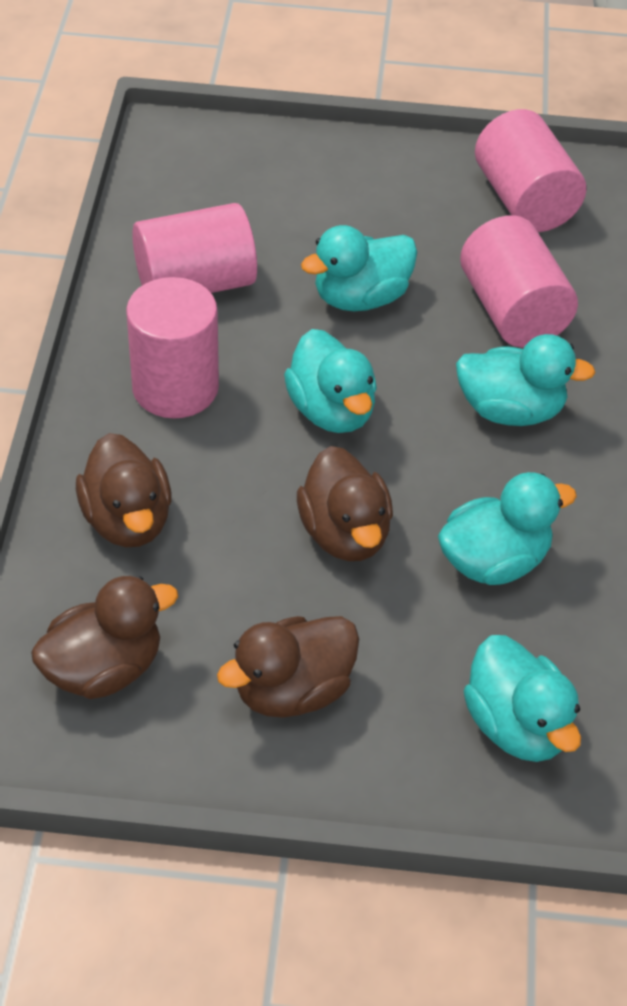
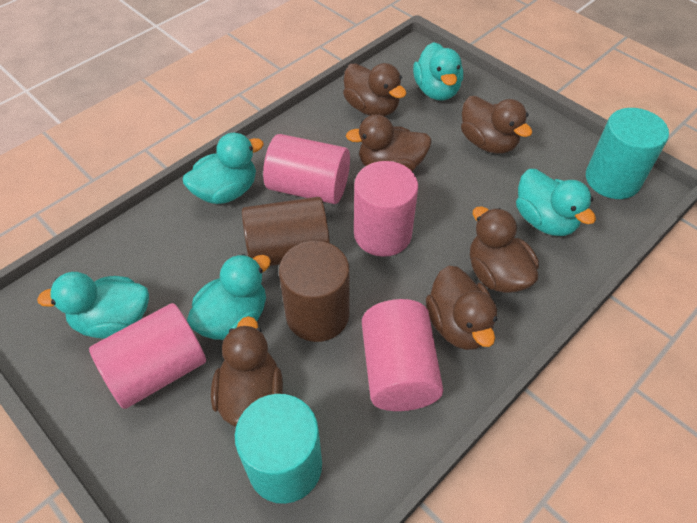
brown cylinder: none = 0 -> [242,197,330,266] [279,241,350,342] = 2
brown duck: [31,576,178,699] [76,433,172,547] [217,616,359,718] [297,446,393,561] = 4 -> [211,316,283,427] [343,63,406,116] [346,114,432,171] [426,266,497,350] [461,96,532,154] [470,206,539,293] = 6
turquoise cylinder: none = 0 -> [235,394,322,504] [586,108,669,199] = 2

